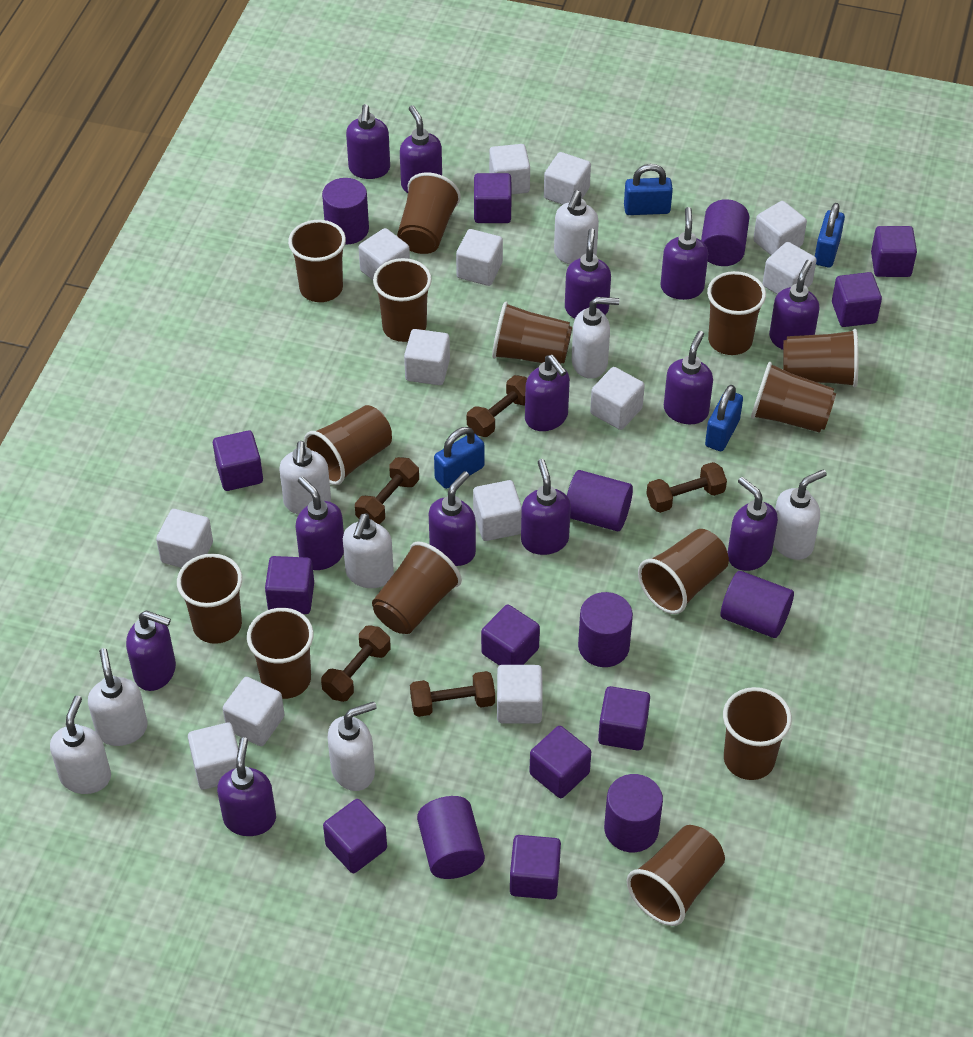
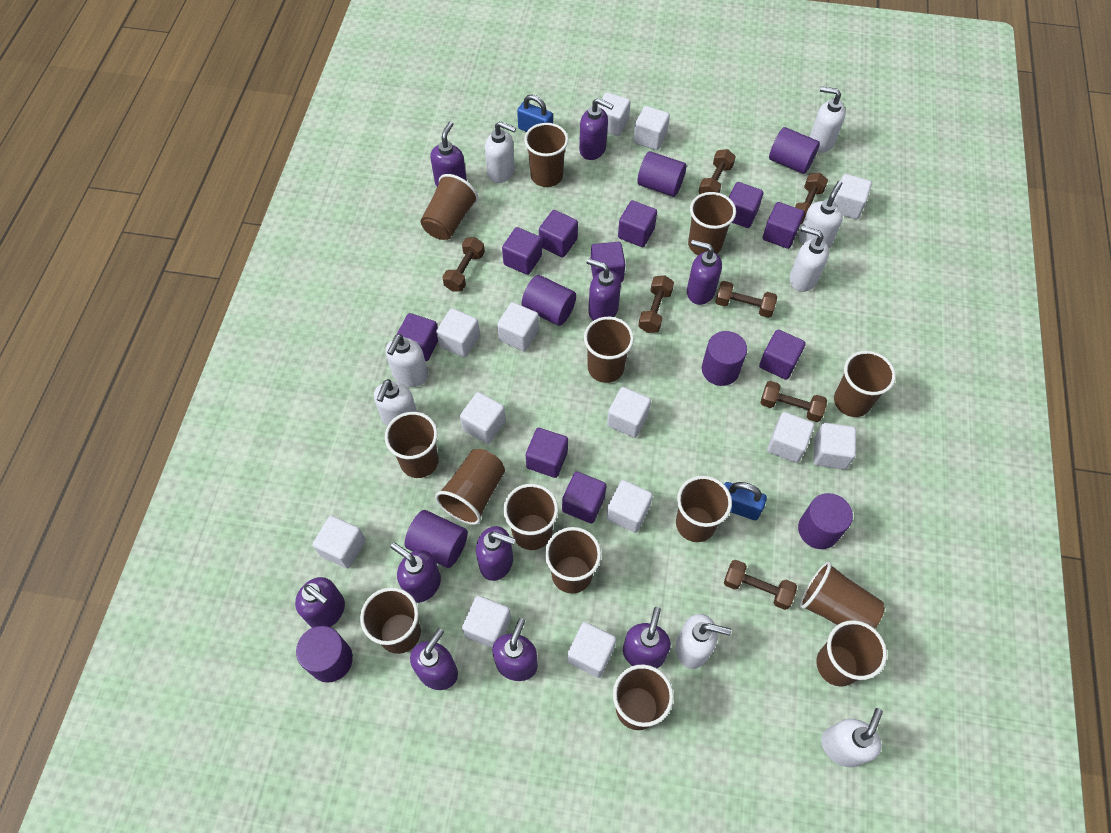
blue padlock: [434,427,484,489] [624,164,673,215] [705,385,743,451] [815,203,845,267] = 4 -> [517,95,553,132] [724,482,767,520] = 2
brown dumbbell: [321,625,391,702] [355,457,419,525] [410,671,495,717] [467,375,527,437] [646,462,727,513] = 5 -> [442,237,485,292] [638,275,674,333] [698,149,736,194] [715,281,777,318] [724,560,797,610] [760,381,827,422] [795,173,828,224] = 7
purple soap dispenser: [126,611,176,691] [217,737,276,836] [296,476,344,570] [346,104,390,179] [400,105,442,193] [429,471,476,566] [521,459,571,555] [525,355,570,431] [565,228,611,318] [660,207,708,300] [664,331,713,424] [727,477,778,571] [769,260,820,350] = 13 -> [295,577,345,628] [390,542,441,603] [410,628,458,690] [430,122,467,186] [476,526,516,581] [492,618,538,681] [579,98,614,160] [587,258,621,321] [623,607,671,668] [687,240,722,305] = 10

